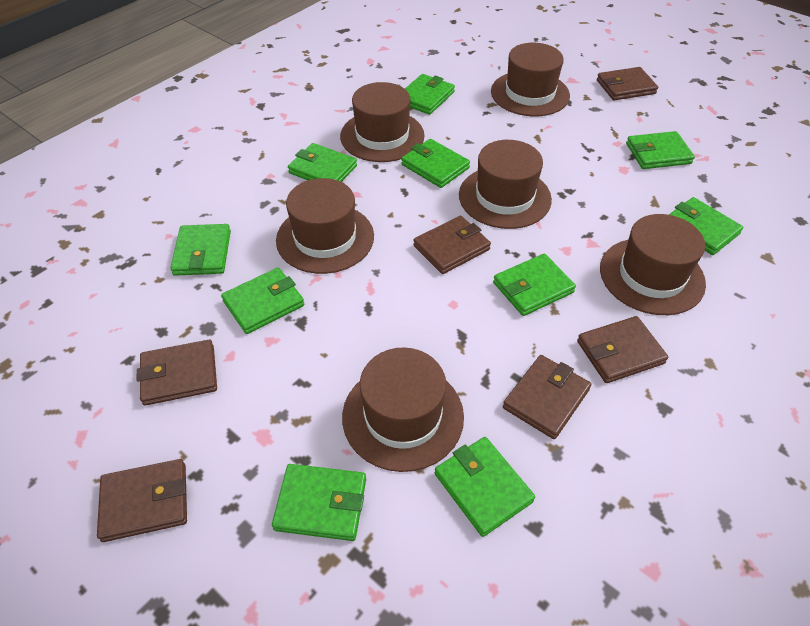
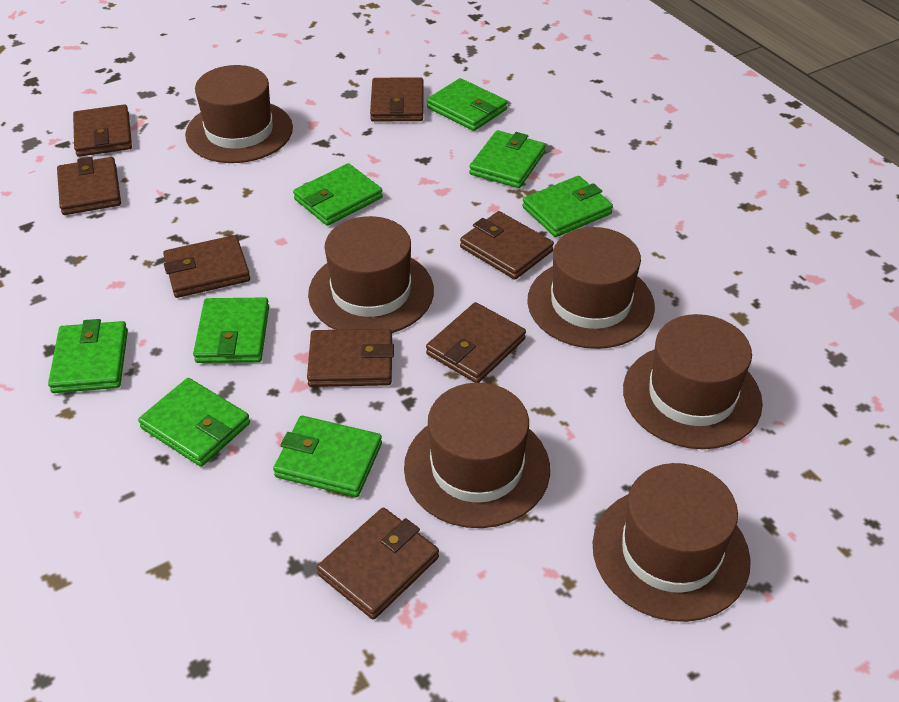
brown wallet: [97,459,187,542] [137,340,217,406] [413,216,491,274] [503,355,591,439] [577,316,668,383] [597,67,658,101] = 6 -> [57,157,121,215] [73,104,132,157] [163,235,250,298] [307,329,394,387] [317,508,439,620] [370,77,424,122] [426,302,526,383] [460,211,554,279] = 8
green wallet: [170,224,231,276] [221,268,304,334] [272,464,366,541] [288,143,357,182] [401,139,470,188] [405,74,455,115] [435,437,535,537] [493,254,576,316] [626,131,695,169] [669,197,743,255] = 10 -> [48,319,128,393] [138,378,250,467] [193,298,269,363] [273,416,382,497] [293,163,383,226] [427,78,507,131] [469,130,546,188] [522,176,613,237] = 8

